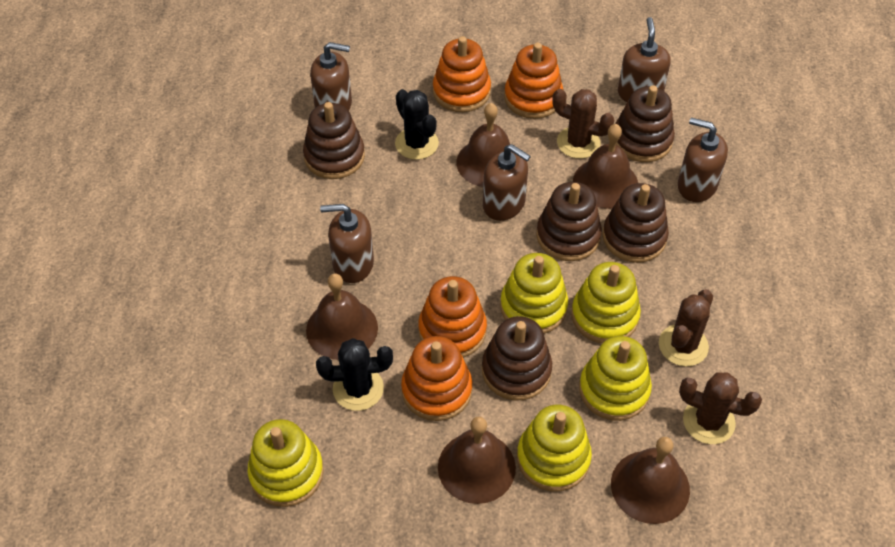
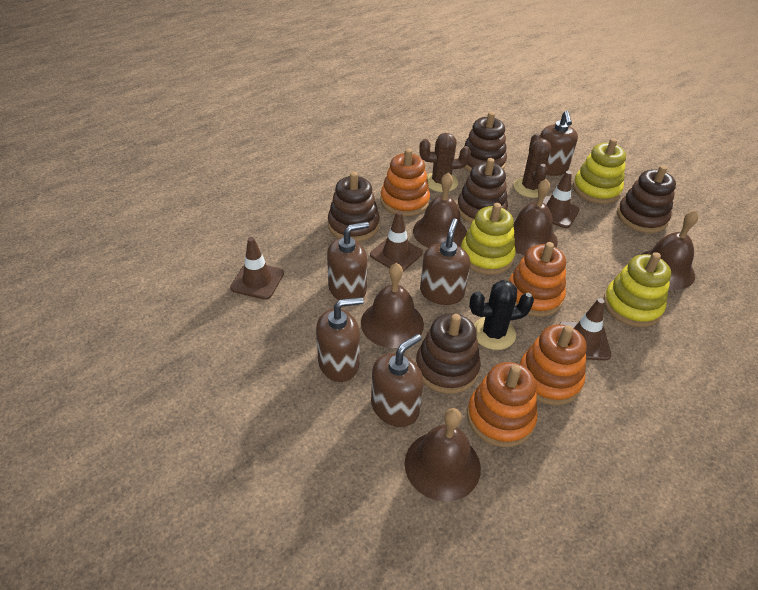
black cactus: [316,338,393,411] [395,89,439,160] = 2 -> [469,280,534,350] = 1
brown cactus: [552,89,614,159] [659,289,713,367] [679,372,762,444] = 3 -> [419,133,471,192] [514,133,551,198] = 2
brown traffic cone: none = 0 -> [230,237,284,300] [370,211,423,271] [543,171,580,228] [559,298,611,361] = 4
yellow stacking toy: [247,419,324,507] [500,253,568,334] [517,405,592,492] [571,262,641,343] [579,336,652,421] = 5 -> [461,203,516,275] [573,138,626,204] [603,252,671,327] = 3

